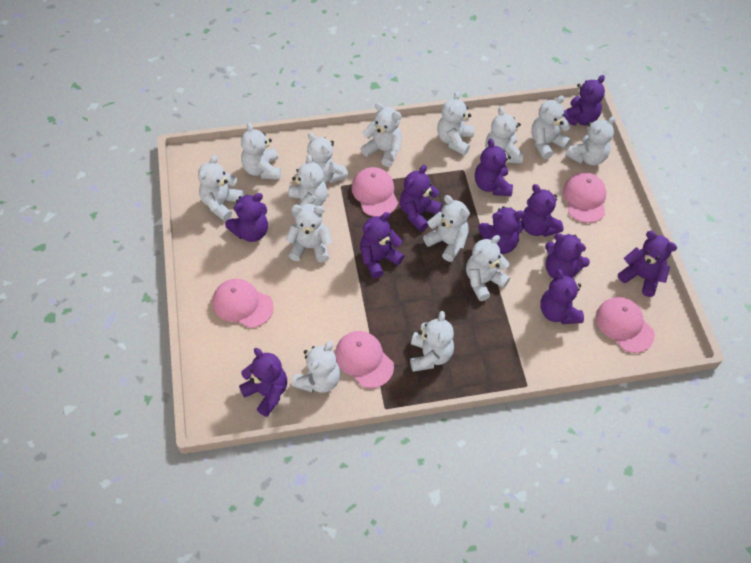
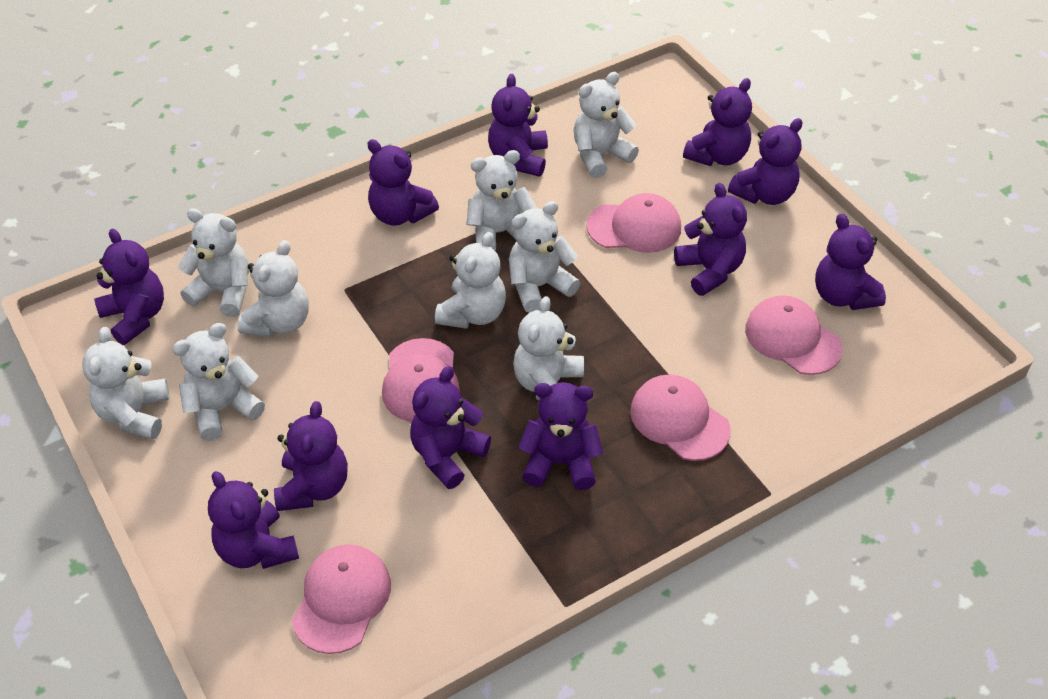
white teddy bear: [198,155,244,221] [241,122,281,179] [286,204,332,263] [288,154,327,217] [292,341,340,393] [306,133,348,183] [360,103,402,167] [410,311,454,372] [423,195,470,262] [437,91,474,155] [466,235,510,301] [485,107,523,163] [531,95,571,159] [566,116,616,165] = 14 -> [82,327,170,439] [172,323,265,441] [178,208,249,317] [237,240,309,337] [435,232,506,329] [467,150,537,251] [509,201,580,313] [513,296,584,400] [574,72,639,178] = 9

